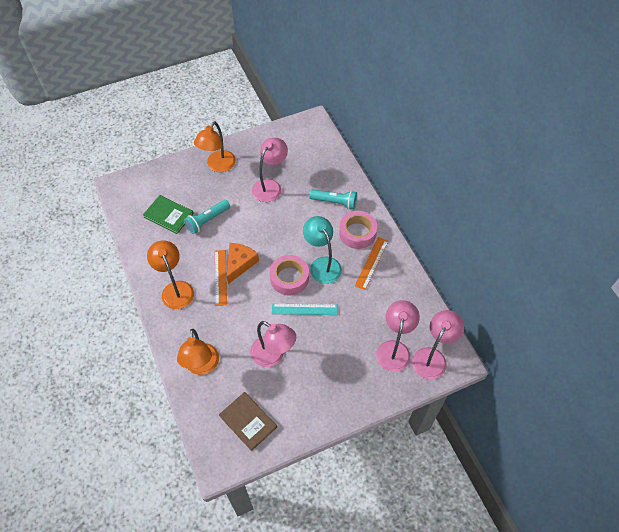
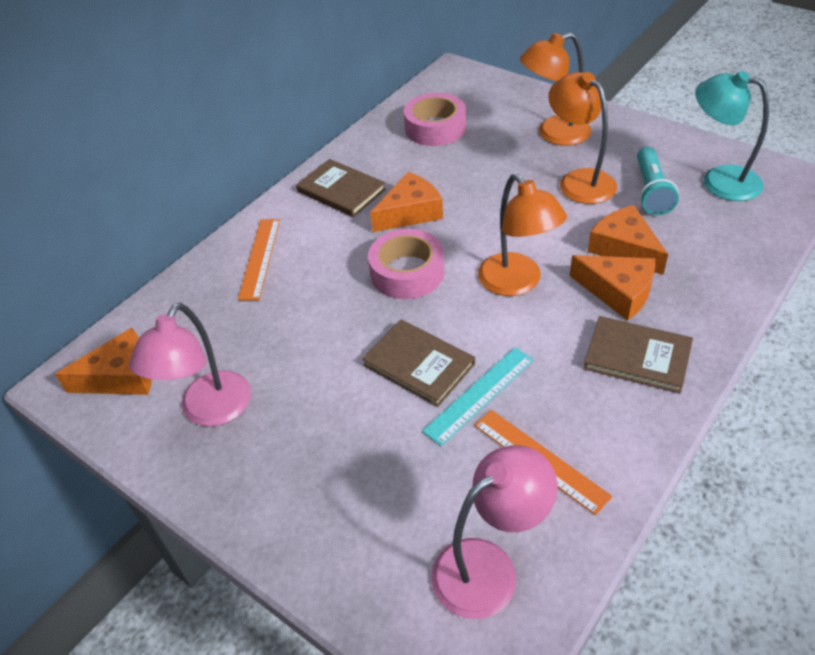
brown book: [219,392,277,451] = 1 -> [296,159,386,217] [362,320,475,407] [583,316,693,394] = 3
green book: [143,195,193,234] = 1 -> none = 0
orange cheese: [227,243,259,284] = 1 -> [55,327,152,395] [370,172,443,232] [570,255,655,321] [588,205,668,275] = 4
pink lamp: [250,321,296,367] [252,138,288,202] [376,300,420,372] [412,310,464,379] = 4 -> [129,303,251,427] [431,445,557,619] = 2
turquoise flashlight: [184,200,230,234] [309,189,357,209] = 2 -> [637,147,679,215] = 1

